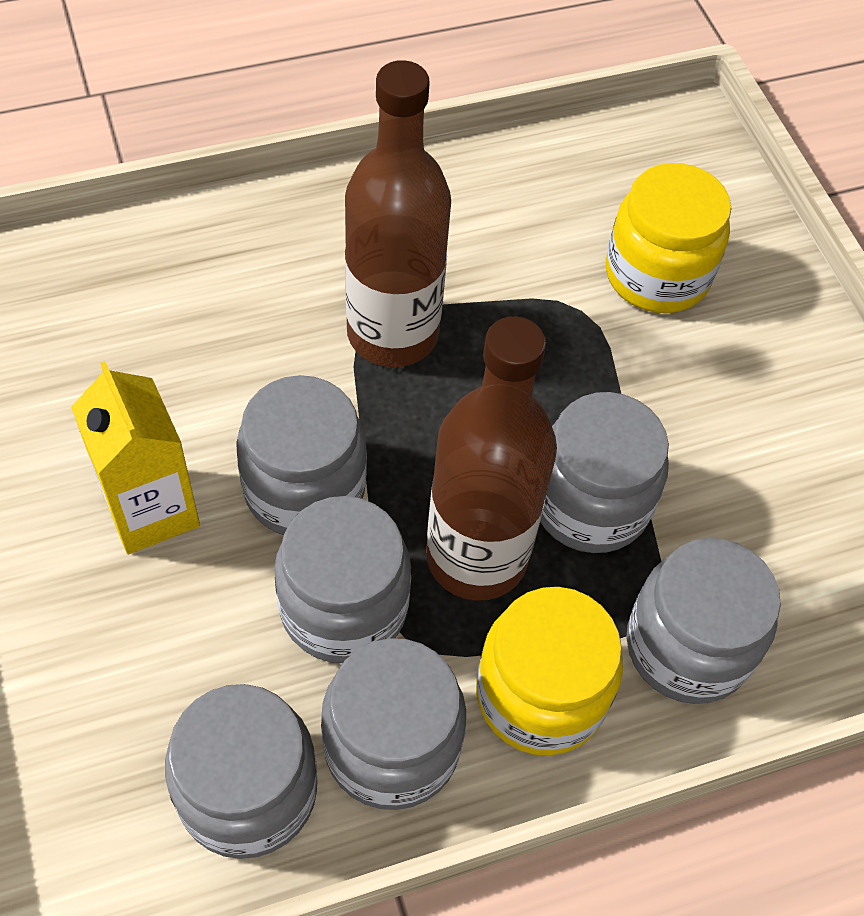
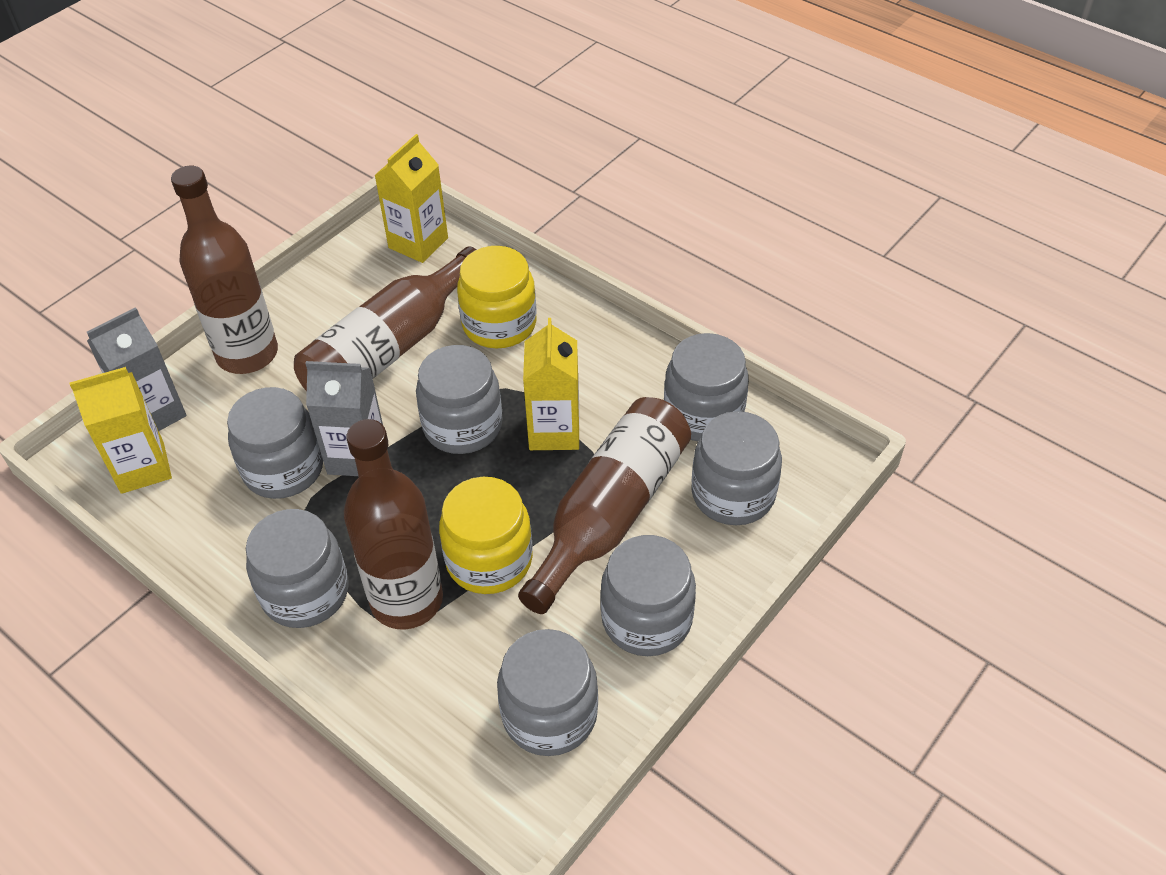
brown bottle: [345,60,451,367] [426,316,557,601] = 2 -> [171,166,278,374] [294,246,476,391] [344,419,443,629] [518,397,691,614] = 4
grey carton: none = 0 -> [87,307,187,431] [305,361,383,476] = 2
grey jar: [165,684,318,859] [236,375,367,535] [274,496,411,663] [321,638,466,810] [540,392,669,553] [626,538,781,704] = 6 -> [227,387,323,499] [246,509,349,628] [416,345,503,454] [497,629,598,756] [600,535,696,656] [664,333,749,441] [691,411,782,525] = 7
yellow carton: [71,361,200,554] = 1 -> [69,367,172,494] [374,134,448,263] [523,318,579,450] = 3

